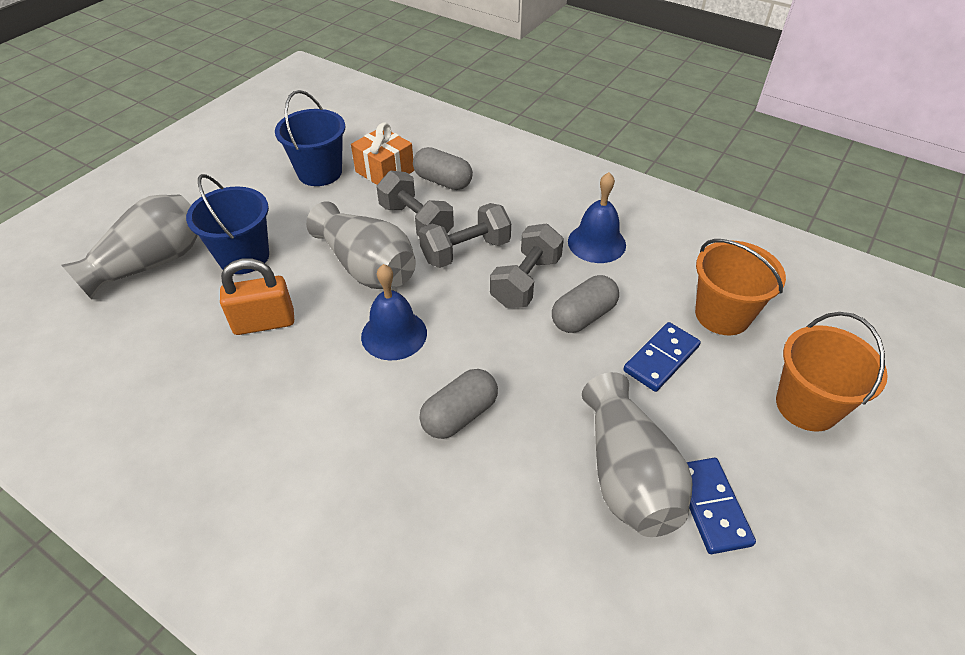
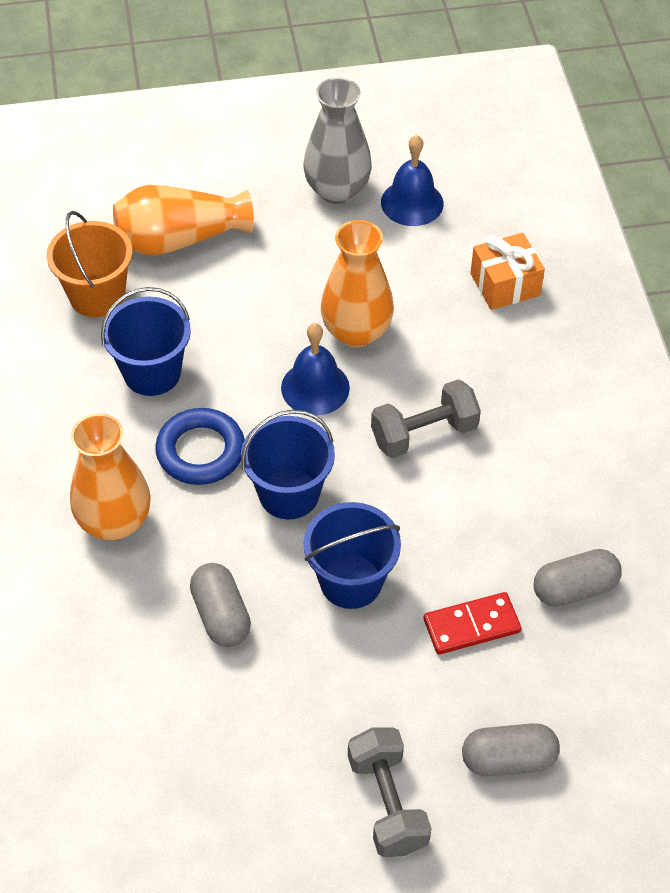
blue bucket: [186,174,269,274] [275,90,345,186] = 2 -> [101,287,191,396] [241,410,335,519] [304,502,401,609] = 3
blue domino: [623,322,701,392] [687,458,756,554] = 2 -> none = 0
blue ring: none = 0 -> [155,408,245,485] = 1
grey dumbbell: [377,171,454,236] [419,203,511,268] [490,224,564,308] = 3 -> [348,727,432,857] [371,379,481,458] = 2
grey vase: [61,195,198,300] [306,201,416,289] [582,372,692,537] = 3 -> [303,77,372,204] = 1
orange bucket: [695,239,786,335] [776,312,888,432] = 2 -> [47,211,133,317] = 1
orange padlock: [220,258,294,335] = 1 -> none = 0
orange vase: none = 0 -> [70,413,151,540] [113,185,254,256] [321,220,394,348] = 3
red domino: none = 0 -> [424,592,521,655] = 1

